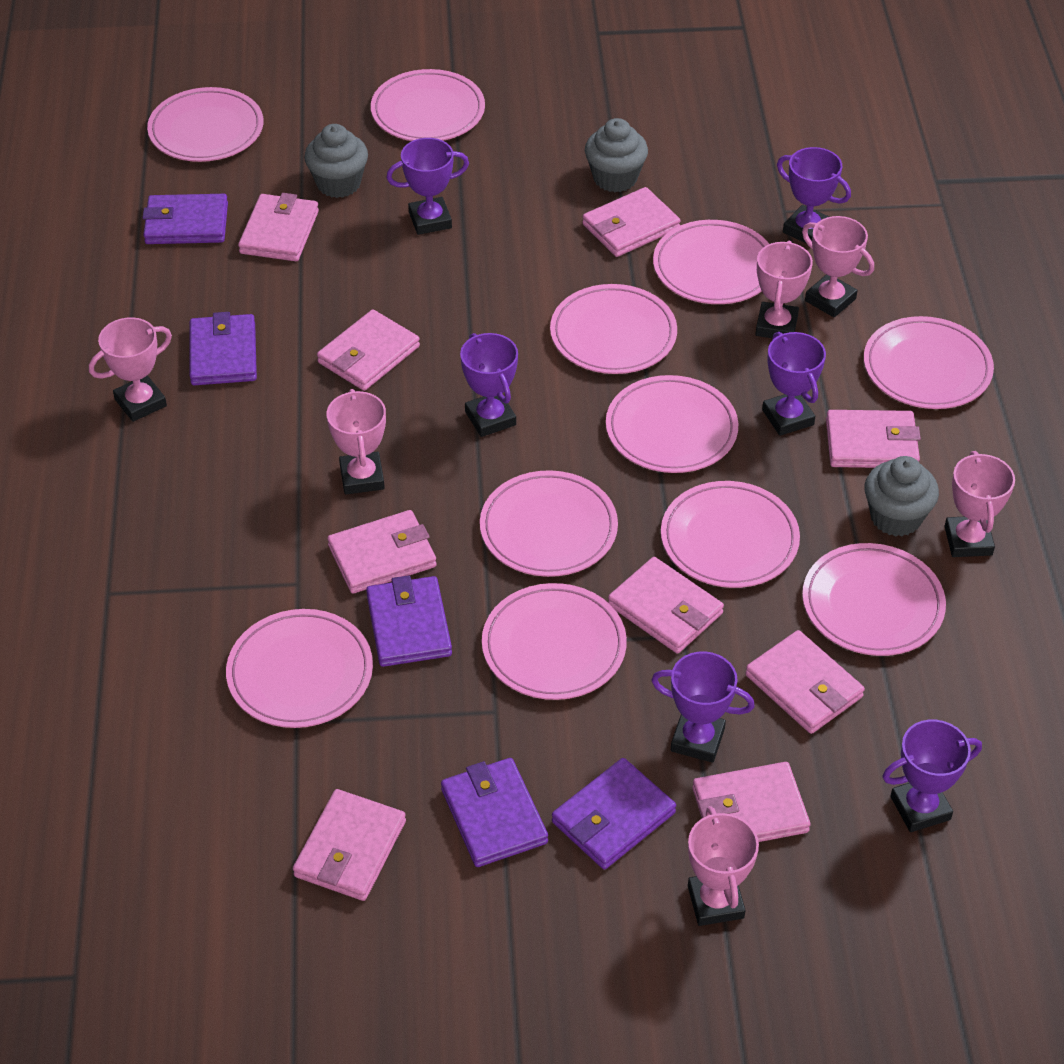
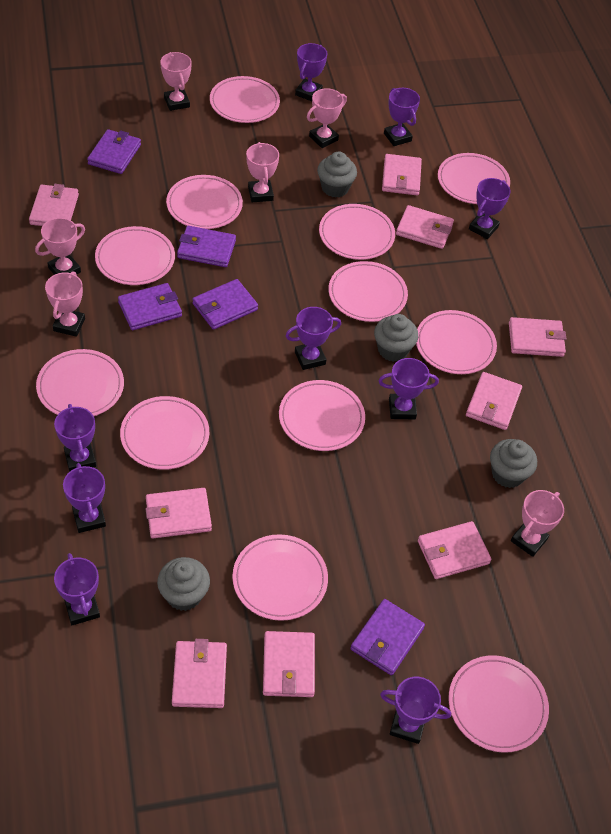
grey cupcake: [304,124,368,198] [585,118,648,192] [865,456,939,537] = 3 -> [157,557,210,611] [317,152,357,198] [374,314,418,362] [490,439,537,488] = 4
pink plate: [147,87,263,162] [226,609,373,728] [371,69,485,141] [480,470,618,577] [482,583,627,700] [550,284,677,374] [606,375,738,473] [653,220,769,304] [661,481,800,588] [802,543,946,656] [864,316,994,409] = 11 -> [36,349,124,416] [95,226,175,285] [120,396,209,470] [166,175,243,229] [210,76,280,123] [232,534,328,621] [279,380,365,451] [319,204,395,260] [328,261,408,322] [416,310,497,374] [438,153,510,204] [448,655,549,753] = 12
purple trophy: [386,138,469,235] [460,333,518,437] [651,651,755,763] [762,332,826,436] [777,147,851,244] [882,720,982,832] = 6 -> [54,404,96,472] [54,553,100,625] [63,463,106,533] [286,307,341,370] [295,43,327,101] [379,358,439,419] [380,677,451,744] [384,88,420,146] [469,178,511,239] = 9

